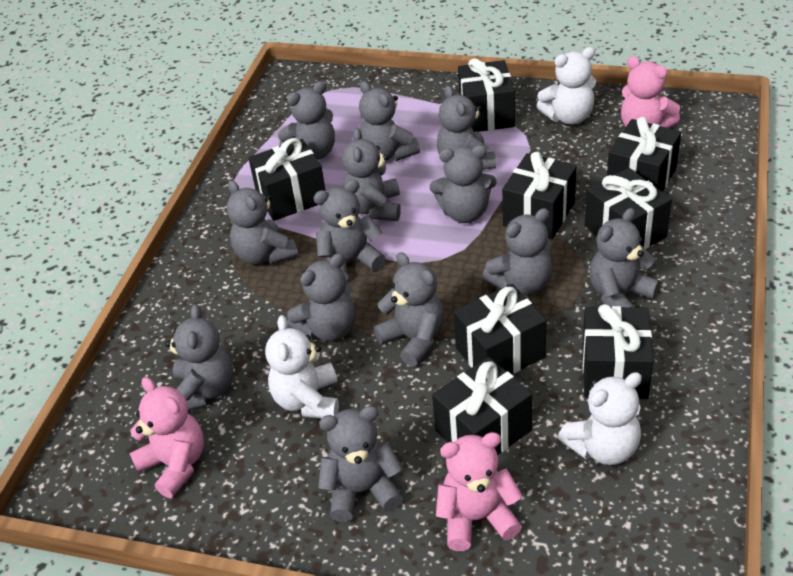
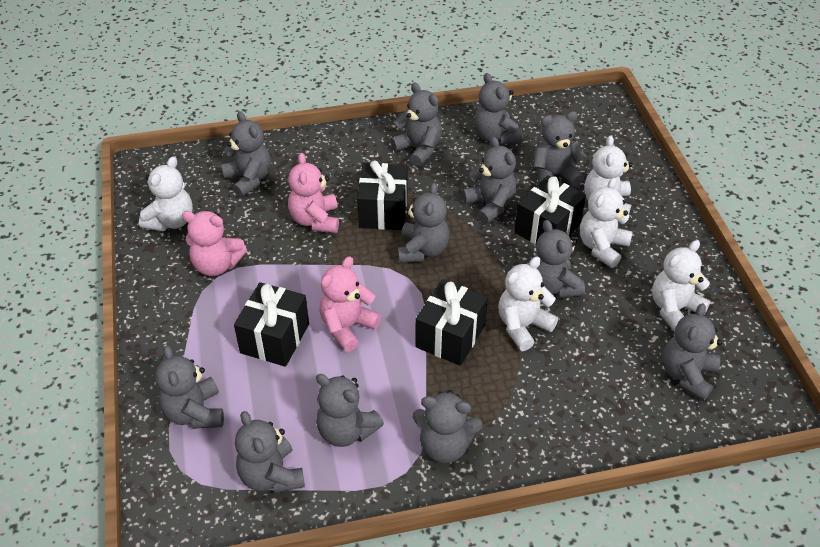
black gift: [248,138,326,221] [432,357,532,455] [454,284,546,374] [458,58,515,132] [502,152,577,239] [582,304,653,399] [585,168,672,249] [607,117,681,192] = 8 -> [234,282,309,367] [357,161,408,230] [415,279,488,366] [514,175,586,244] = 4
grey teddy bear: [165,304,233,411] [227,180,298,265] [278,81,335,160] [287,253,356,341] [313,180,386,281] [318,406,403,522] [342,128,401,221] [359,81,420,161] [374,252,444,367] [430,145,497,223] [437,85,496,170] [482,208,552,295] [589,208,660,307] = 13 -> [155,346,224,429] [221,111,271,197] [235,411,305,493] [316,374,384,447] [390,83,442,167] [398,183,449,263] [413,390,483,463] [462,137,517,224] [474,73,523,144] [532,220,585,298] [533,111,586,187] [662,303,722,401] = 12
white teddy bear: [265,315,339,419] [537,47,596,125] [558,372,642,465] = 3 -> [139,157,193,231] [498,256,558,351] [580,178,633,268] [584,135,633,214] [652,240,711,332] = 5

